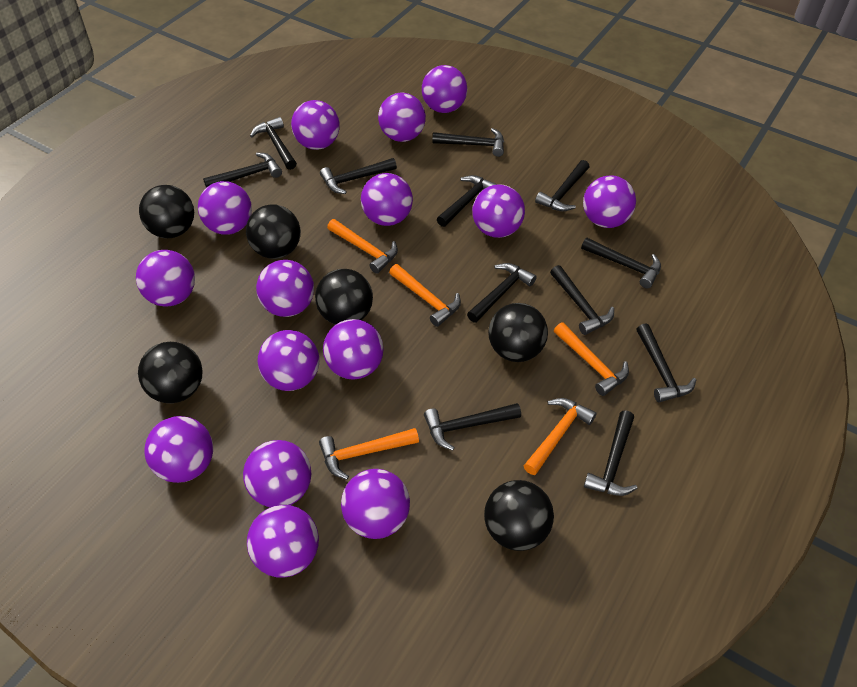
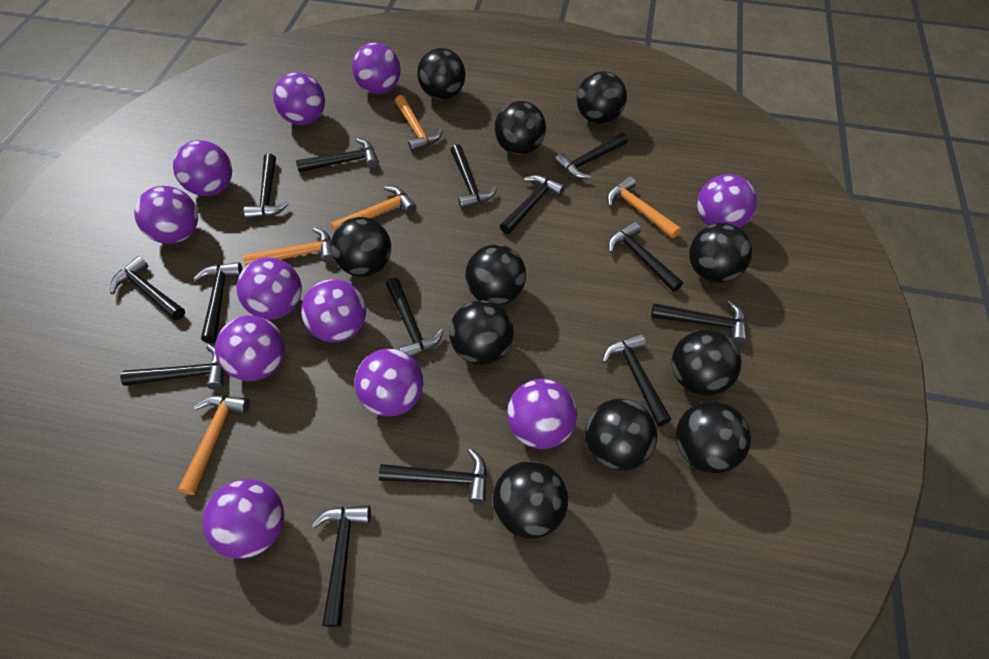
black ball: [138,342,202,403] [139,185,194,238] [246,204,301,259] [315,269,373,325] [484,480,554,551] [488,303,548,362] = 6 -> [331,217,391,277] [417,48,466,100] [449,300,514,365] [465,245,526,305] [493,461,568,539] [495,101,546,155] [577,71,627,124] [585,399,658,471] [672,329,742,396] [676,401,751,473] [689,223,752,283] = 11
black hammer: [203,153,282,188] [250,117,297,170] [320,158,397,194] [424,403,521,451] [432,128,504,157] [437,175,498,227] [467,263,537,323] [535,160,589,211] [550,265,614,335] [581,238,661,288] [584,410,637,496] [636,323,696,402] = 12 -> [110,256,185,320] [120,344,223,390] [193,262,243,343] [244,154,289,219] [296,138,378,172] [312,505,371,627] [379,448,487,504] [386,278,444,357] [450,144,497,209] [500,175,565,234] [554,133,628,179] [602,333,671,426] [608,222,683,292] [651,300,747,345] = 14
purple ball: [136,250,195,307] [144,416,213,483] [198,181,252,235] [243,440,311,507] [247,505,319,578] [256,260,314,317] [258,330,319,391] [291,100,340,150] [323,319,384,380] [341,469,410,539] [361,173,413,226] [378,93,426,142] [422,65,467,113] [472,184,525,238] [583,175,636,228] = 15 -> [134,186,198,244] [173,140,232,196] [202,479,284,559] [215,315,285,381] [236,257,302,319] [273,72,325,125] [301,279,366,342] [352,42,400,94] [355,348,423,417] [507,379,577,449] [697,174,757,228] = 11

